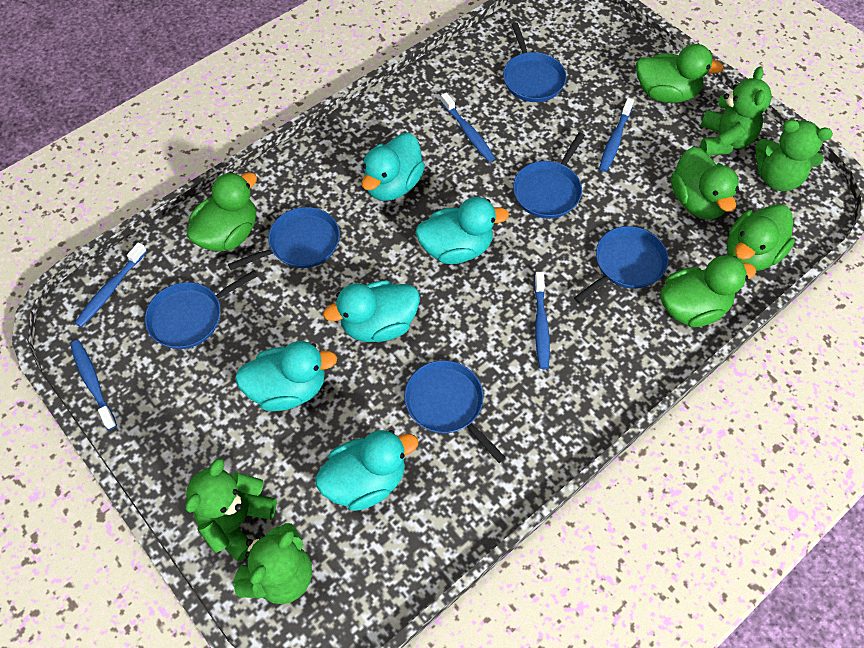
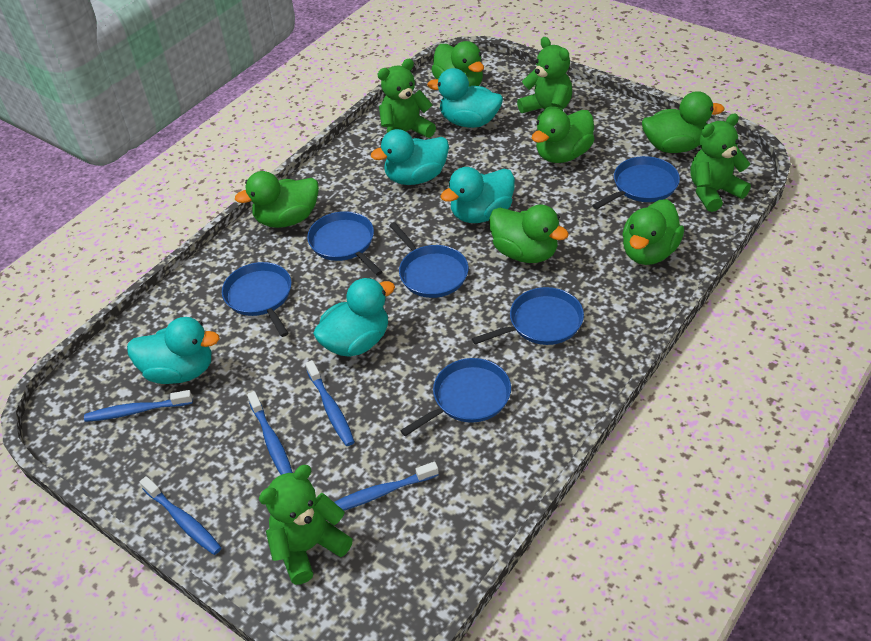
green duck: [186,172,257,251] [636,44,724,103] [660,255,756,327] [671,147,739,219] [727,204,795,271] = 5 -> [235,171,319,228] [431,41,484,86] [489,204,569,263] [532,109,595,163] [622,199,684,265] [642,91,724,153] = 6

